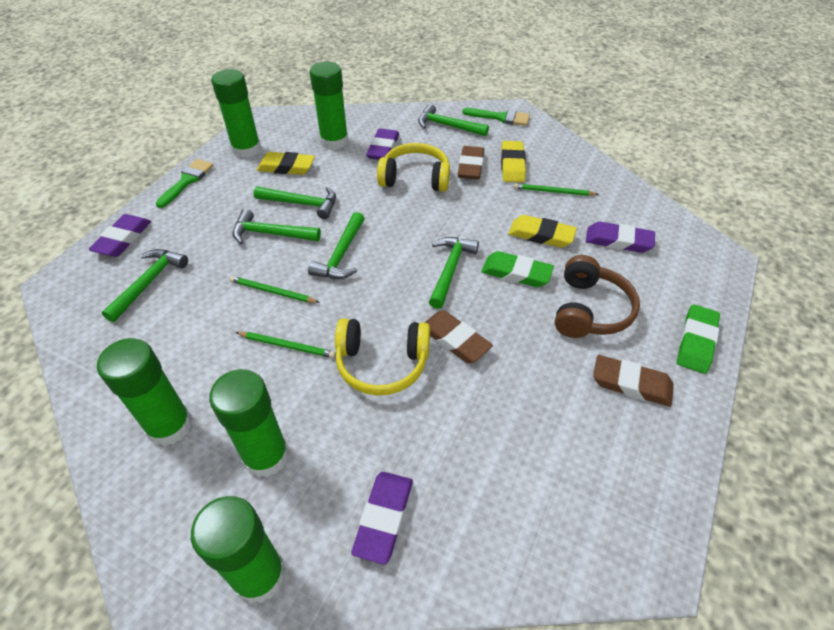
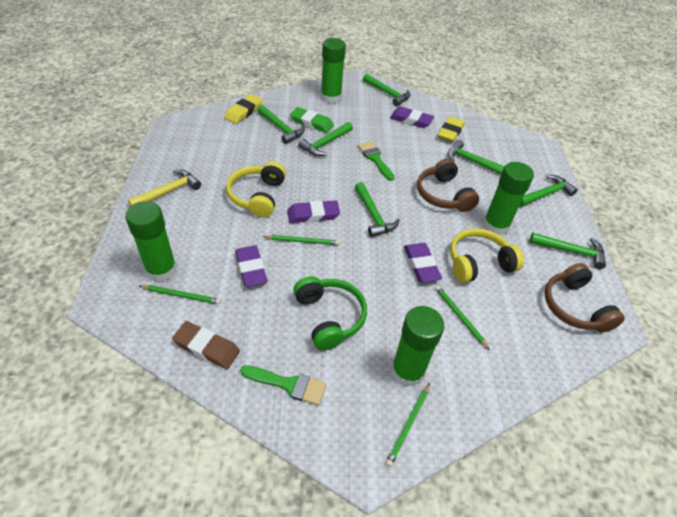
brown eraser: [424,310,493,363] [458,146,484,180] [593,355,674,407] = 3 -> [172,321,240,369] = 1
brown headphones: [555,255,640,338] = 1 -> [417,159,479,212] [544,263,625,333] = 2
green eraser: [481,251,554,287] [677,304,720,374] = 2 -> [290,107,334,133] = 1
green glue stick: [97,338,192,446] [191,496,286,603] [209,369,289,478] [211,69,261,158] [310,62,349,150] = 5 -> [125,201,177,282] [321,38,346,103] [391,306,444,387] [483,162,534,235] = 4
green hammer: [102,249,188,322] [232,209,321,244] [254,186,336,219] [308,212,365,279] [418,104,489,136] [429,237,479,309] = 6 -> [257,105,305,144] [298,122,353,156] [355,182,400,237] [363,74,411,106] [448,140,505,175] [519,175,578,207] [530,233,606,269] = 7
green headphones: none = 0 -> [293,276,367,351] = 1
green pencil: [230,276,320,303] [235,332,336,358] [514,183,599,196] = 3 -> [140,285,221,304] [263,235,339,245] [386,383,430,467] [435,286,490,350] = 4
yellow eraser: [257,152,315,175] [501,141,526,183] [508,215,577,248] = 3 -> [225,94,263,124] [438,116,465,142] = 2
yellow hammer: none = 0 -> [128,170,201,206] = 1

